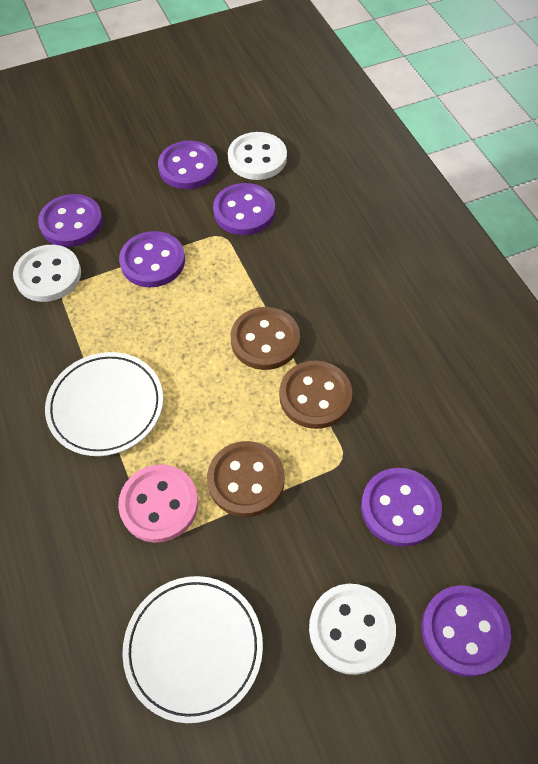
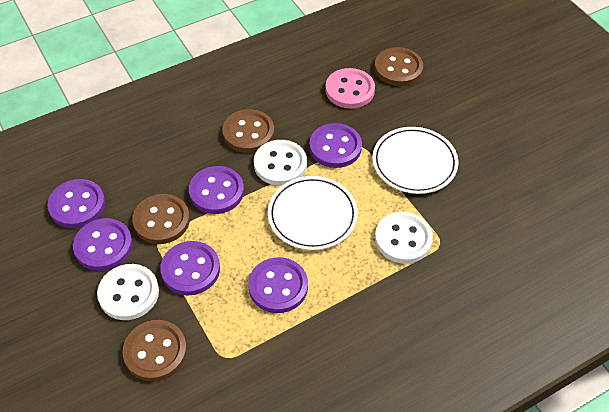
brown button: [207,441,285,517] [231,307,300,370] [279,361,352,429] = 3 -> [122,320,187,381] [132,194,190,244] [222,109,274,153] [374,47,423,86] = 4

